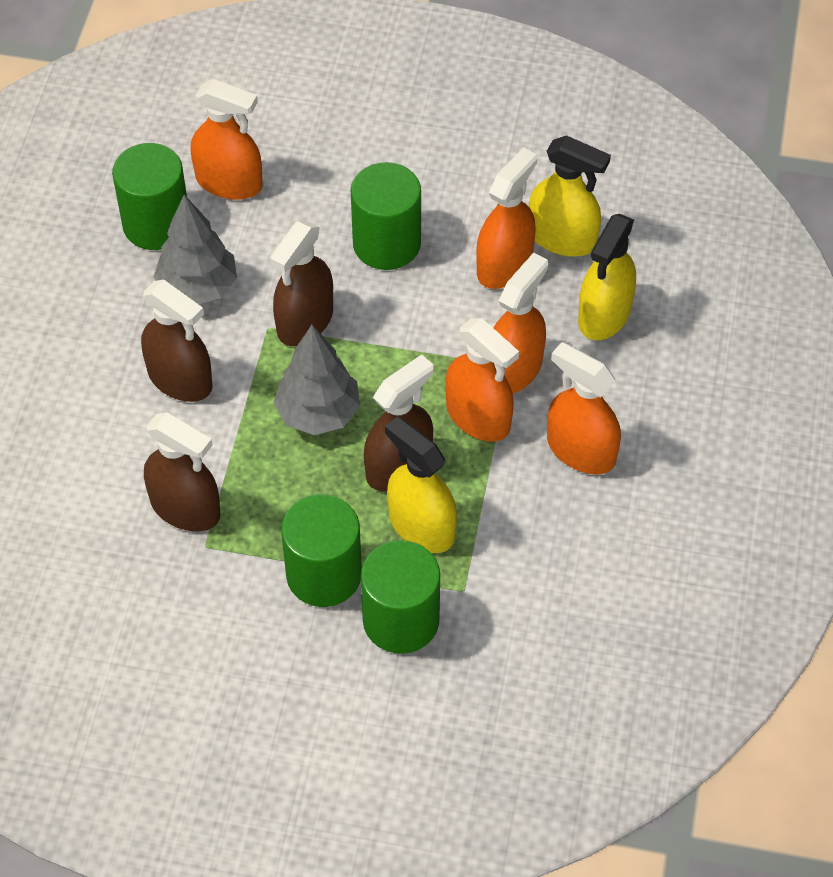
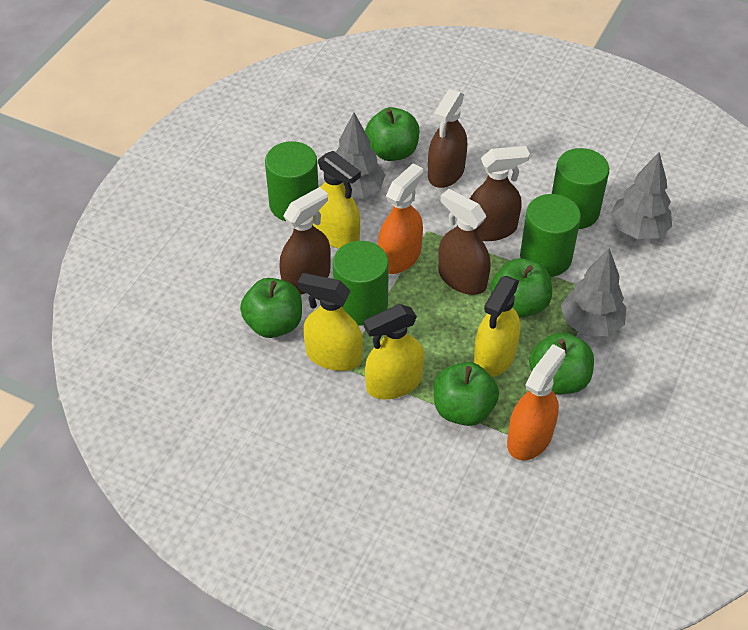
green apple: none = 0 -> [240,278,302,338] [365,107,419,161] [434,362,499,426] [491,258,552,318] [529,332,594,395] = 5
grey tree: [154,195,237,304] [274,325,360,435] = 2 -> [336,113,385,199] [561,248,626,336] [610,152,672,239] = 3
orange spray bottle: [191,79,263,200] [446,318,519,442] [476,147,538,289] [494,252,548,394] [547,342,621,474] = 5 -> [378,164,423,274] [507,344,566,460] = 2
yellow spray bottle: [385,416,457,553] [529,135,611,257] [578,214,636,340] = 3 -> [298,273,363,371] [313,151,361,249] [364,304,424,399] [474,276,520,377] = 4

